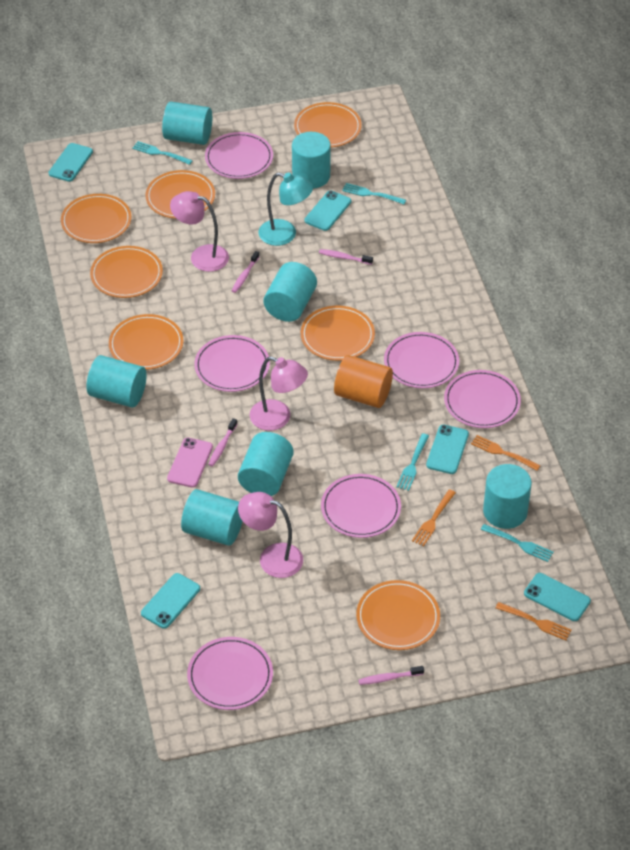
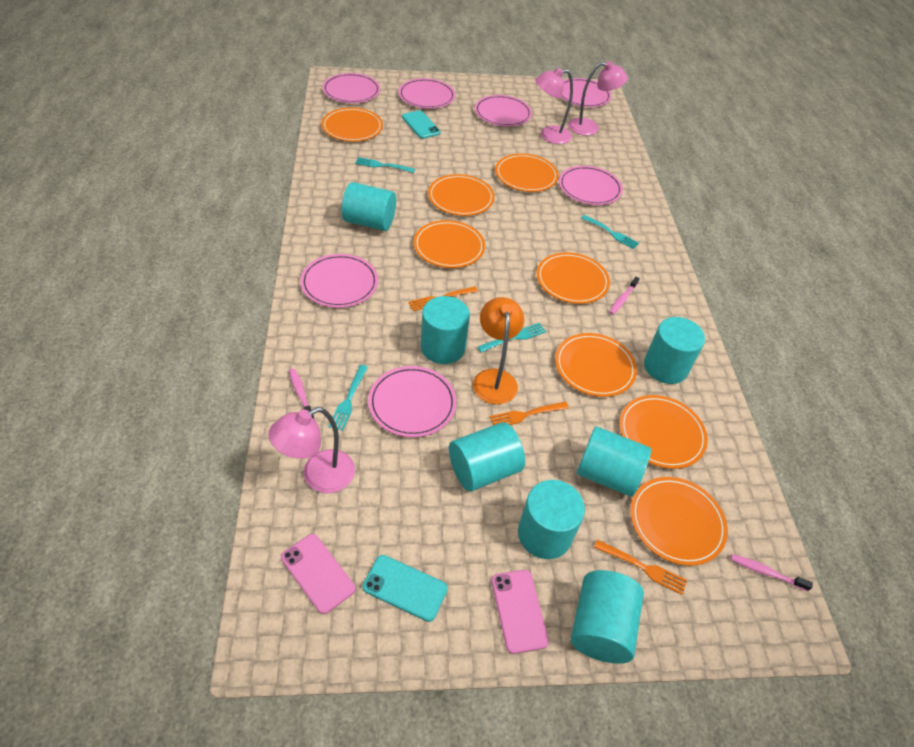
orange cylinder: [334,355,393,408] = 1 -> none = 0
orange lamp: none = 0 -> [473,297,524,404] = 1
orange plate: [61,194,131,243] [90,246,163,298] [109,314,183,370] [145,170,215,219] [294,102,362,147] [301,306,375,361] [356,580,440,650] = 7 -> [321,107,383,142] [413,220,485,268] [428,174,495,216] [495,154,559,192] [537,252,610,304] [555,333,637,397] [619,395,708,469] [630,477,728,566] = 8
pink phone: [167,437,213,488] = 1 -> [281,534,356,614] [491,570,549,654] = 2
pink plate: [187,637,273,710] [194,335,270,392] [205,132,273,179] [321,474,401,538] [384,332,459,388] [444,370,521,428] = 6 -> [300,254,378,308] [322,73,380,103] [368,366,456,437] [398,78,455,109] [475,95,532,127] [559,166,623,205] [561,78,611,107] = 7
pink toothbrush: [208,418,237,467] [232,251,260,293] [319,249,373,265] [358,666,424,685] = 4 -> [289,369,315,420] [609,277,640,315] [730,554,813,591] = 3
turquoise lamp: [258,172,313,246] = 1 -> none = 0
turquoise phone: [48,143,93,182] [141,573,200,629] [305,191,351,231] [426,425,469,474] [524,573,591,621] = 5 -> [362,555,448,622] [402,110,441,139] = 2

